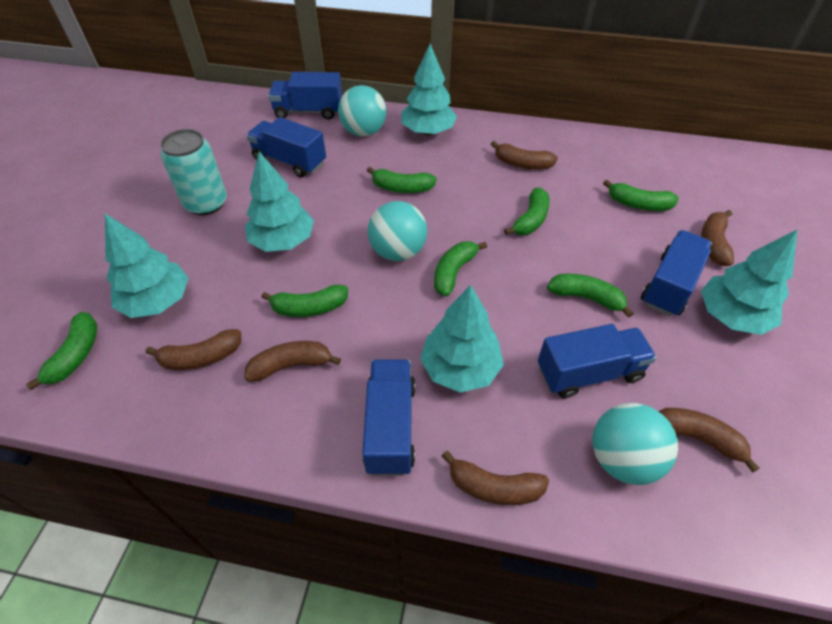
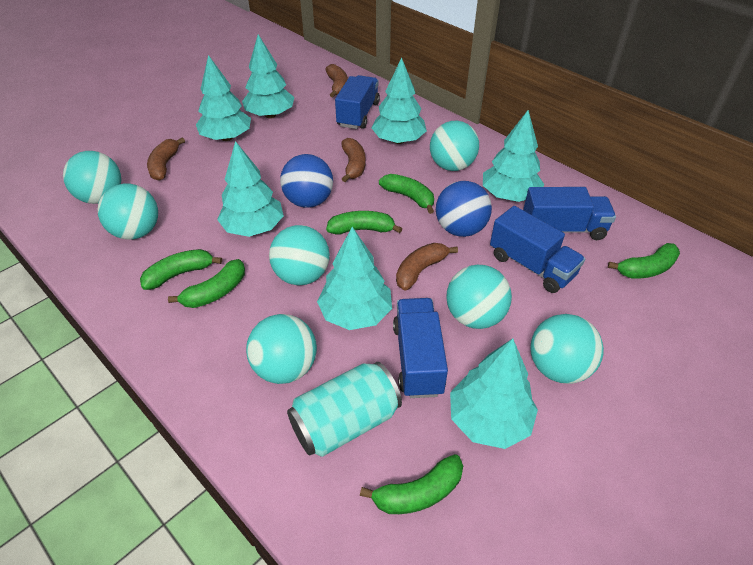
blue ball: none = 0 -> [280,154,333,208] [436,181,492,237] = 2
blue truck: [246,117,326,178] [268,72,343,120] [362,359,415,476] [538,324,657,398] [641,230,712,316] = 5 -> [335,75,380,129] [393,298,448,398] [490,206,585,293] [523,187,616,240] = 4
brown banana: [146,329,241,370] [244,341,341,382] [442,451,549,505] [491,141,558,169] [658,408,760,473] [701,210,734,266] = 6 -> [147,137,185,181] [326,64,348,97] [341,138,366,182] [396,243,458,291] = 4
green banana: [26,312,97,390] [261,284,348,317] [367,167,437,193] [434,241,487,296] [504,187,550,235] [547,274,634,318] [603,180,679,211] = 7 -> [140,249,222,290] [168,259,245,308] [326,211,402,234] [360,454,463,514] [379,174,434,214] [608,243,680,279] = 6
turquoise ball: [338,85,386,137] [368,201,427,261] [592,403,678,485] = 3 -> [63,151,121,204] [98,184,158,240] [246,314,317,384] [269,225,330,285] [430,121,479,171] [446,265,512,329] [530,314,604,384] = 7
turquoise tree: [105,214,189,318] [245,151,314,252] [401,44,457,135] [420,285,504,393] [701,229,798,335] = 5 -> [196,55,251,141] [217,141,284,237] [242,34,294,118] [317,227,392,330] [372,58,427,144] [450,339,538,449] [483,110,544,202] = 7

